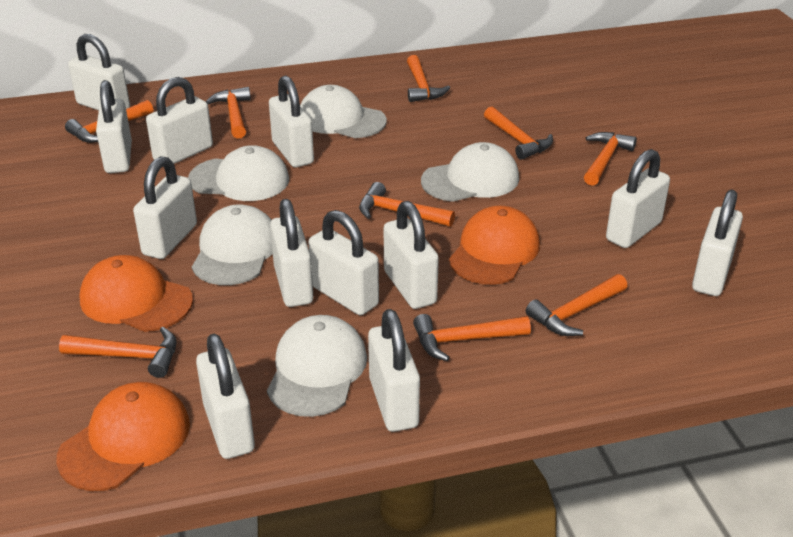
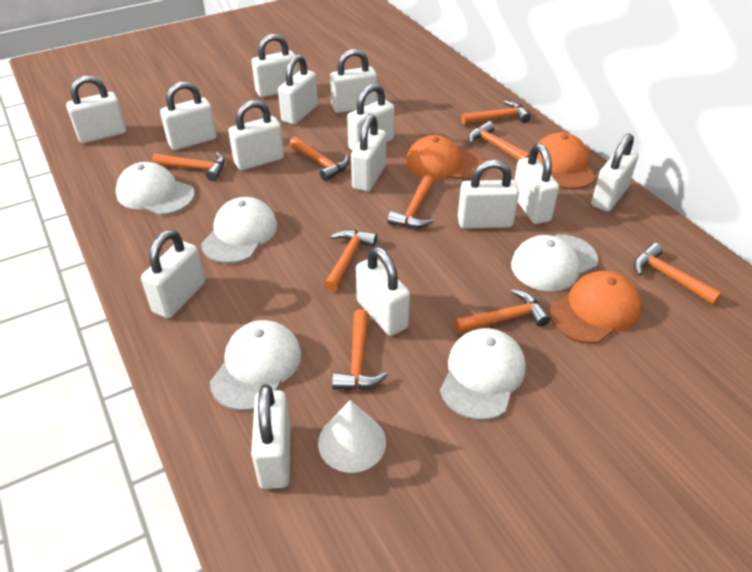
white cone: none = 0 -> [318,400,386,473] = 1
white padlock: [68,34,130,110] [96,80,132,173] [133,156,197,259] [146,77,213,164] [196,334,255,459] [269,76,314,167] [270,199,314,307] [309,210,379,315] [368,309,420,432] [384,201,439,309] [606,149,670,248] [692,190,743,296] = 12 -> [66,75,126,143] [141,230,205,318] [160,81,217,150] [228,100,284,170] [251,384,290,489] [252,34,298,97] [278,54,318,125] [330,49,377,113] [347,84,394,151] [351,114,386,192] [356,247,410,336] [458,160,519,229] [514,144,559,224] [591,134,638,212] = 14

